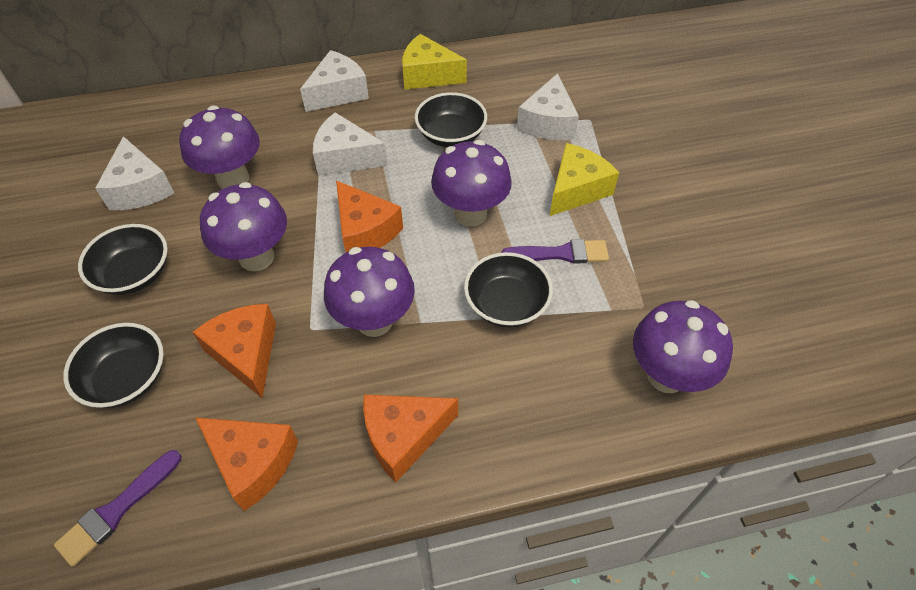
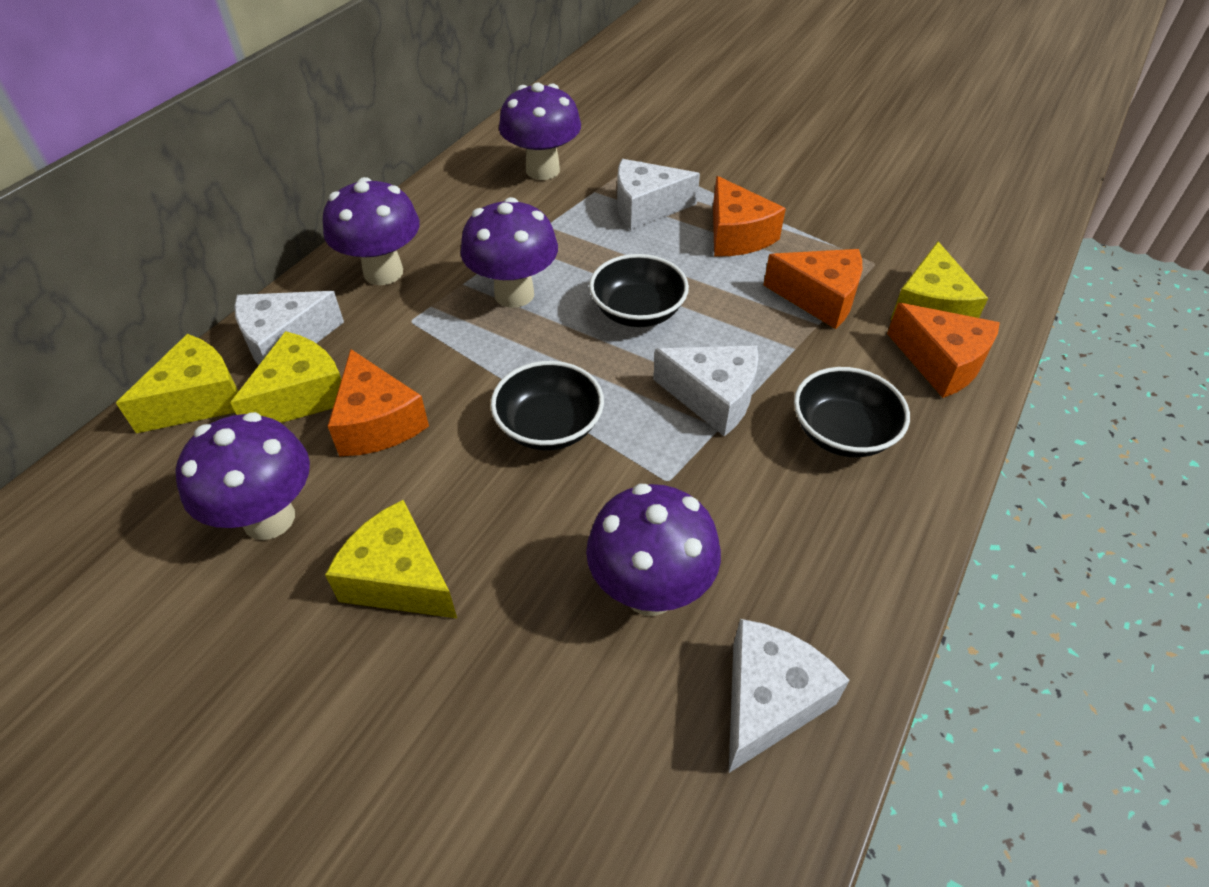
black bowl: [63,323,164,408] [78,224,168,295] [415,92,487,147] [464,252,553,327] = 4 -> [491,361,604,451] [589,254,689,327] [794,367,910,458] = 3
purple brush: [54,450,181,567] [501,239,609,264] = 2 -> none = 0
yellow cheese: [402,34,467,90] [550,143,619,216] = 2 -> [116,334,239,433] [230,331,341,423] [325,500,457,618] [891,242,988,320] = 4

